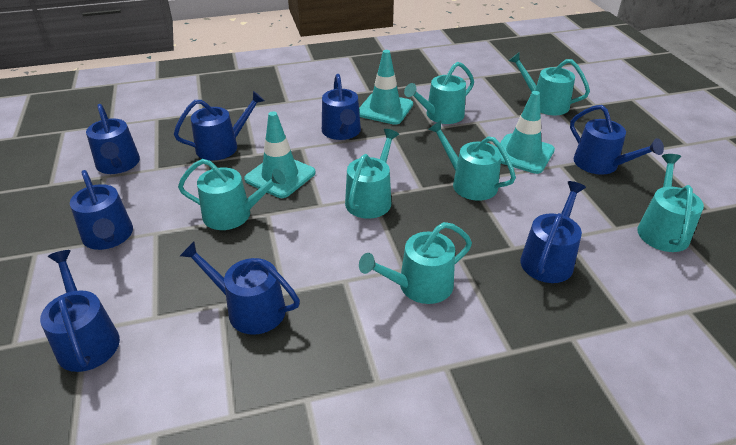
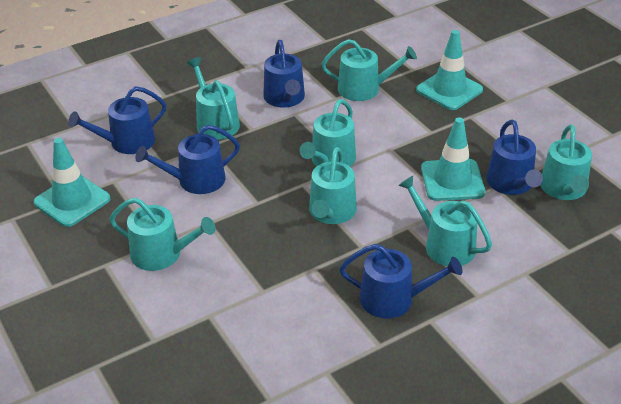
blue watering can: [40,250,120,372] [70,170,133,250] [86,104,140,174] [174,91,265,161] [180,241,300,335] [322,74,361,140] [520,181,586,283] [570,105,664,175] = 8 -> [68,86,166,154] [135,125,240,194] [263,40,305,108] [339,244,462,318] [486,120,543,195] = 5

